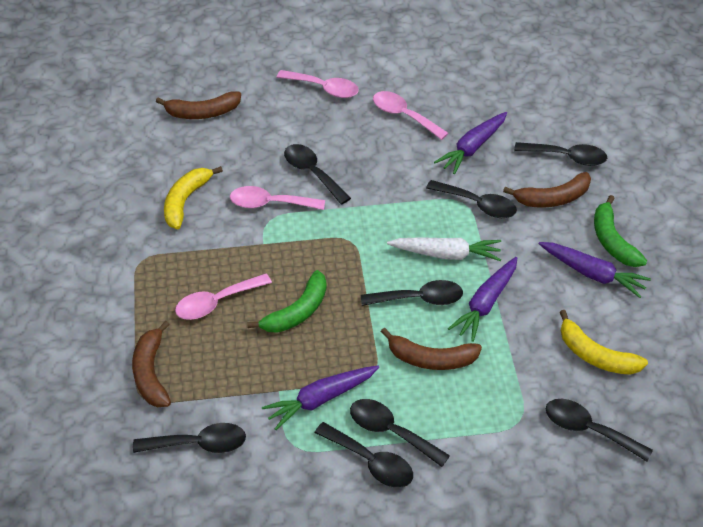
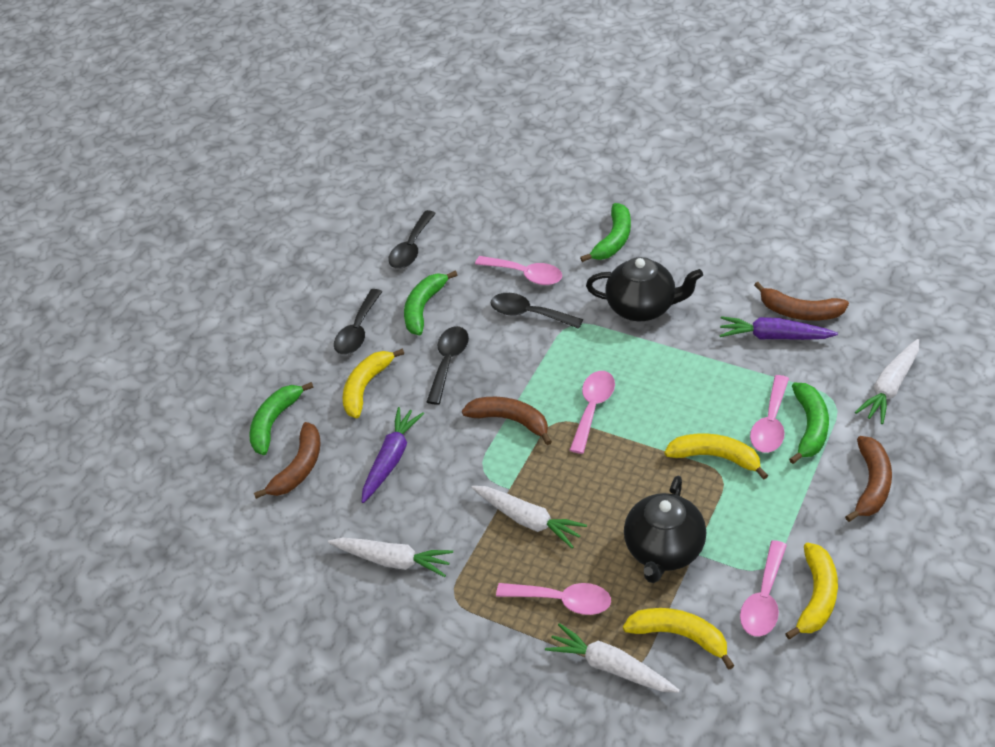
black spoon: [133,423,246,453] [284,144,351,205] [314,422,413,488] [350,399,450,467] [361,280,463,306] [426,180,517,218] [514,142,607,166] [546,399,653,461] = 8 -> [334,289,382,355] [388,210,436,269] [427,326,469,405] [490,293,583,329] = 4
black teapot: none = 0 -> [586,257,703,321] [624,476,707,583] = 2
green banana: [247,270,327,333] [594,195,647,267] = 2 -> [249,382,313,455] [404,271,457,335] [580,203,631,262] [789,383,829,464] = 4
pink spoon: [175,274,272,320] [230,186,325,210] [276,70,359,98] [373,91,449,140] = 4 -> [475,256,562,285] [496,583,611,615] [569,371,615,454] [740,540,787,637] [750,375,789,453] = 5
purple carrot: [262,365,379,430] [434,112,507,174] [448,257,517,342] [539,242,651,298] = 4 -> [362,407,424,503] [719,316,838,340] = 2
white carrot: [387,237,501,261] = 1 -> [328,538,453,577] [471,486,587,548] [545,623,680,693] [855,339,919,424] = 4
yellow banana: [164,166,223,229] [560,310,648,375] = 2 -> [343,349,404,418] [623,608,735,670] [664,433,768,480] [785,543,838,639] = 4

